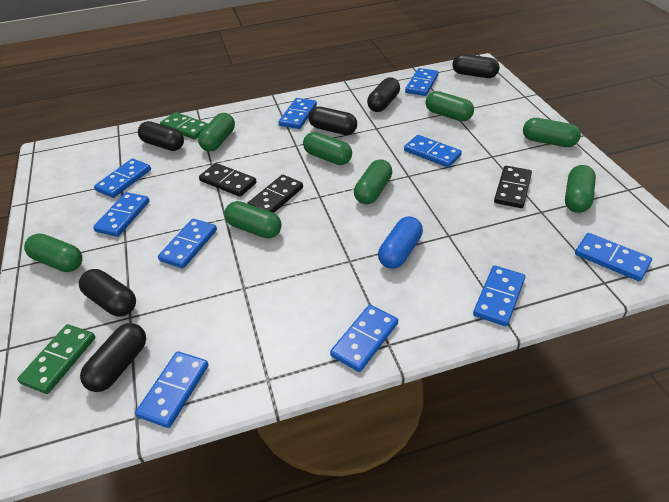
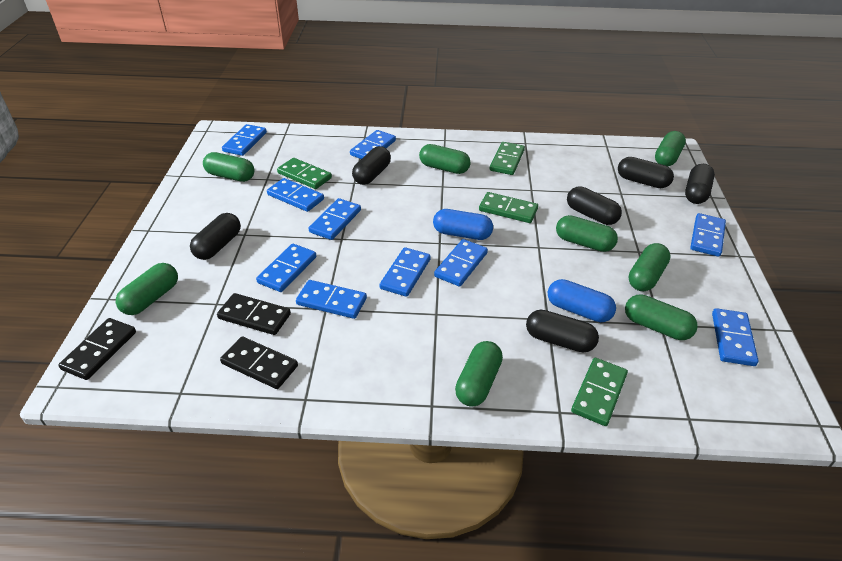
blue capsule: [378,216,423,269] = 1 -> [433,209,493,240] [548,279,616,322] = 2
green domino: [17,324,96,394] [160,112,208,140] = 2 -> [277,158,332,189] [479,192,538,223] [490,142,525,175] [571,358,628,426] = 4

